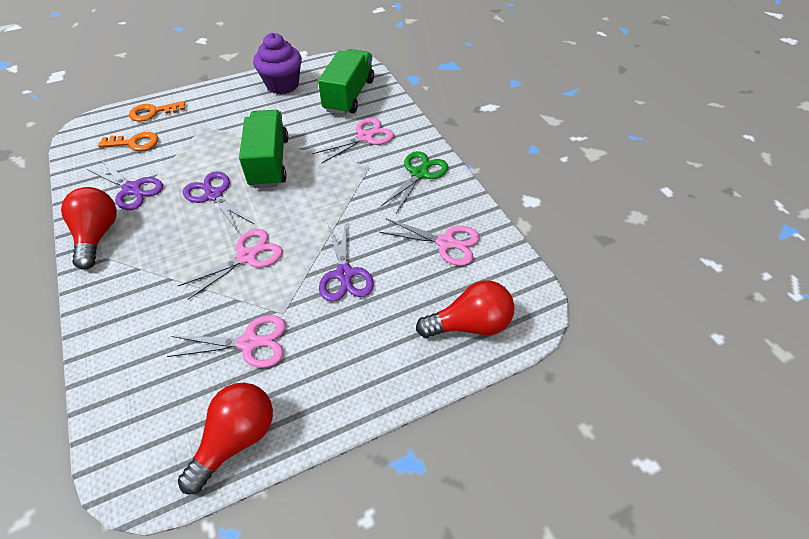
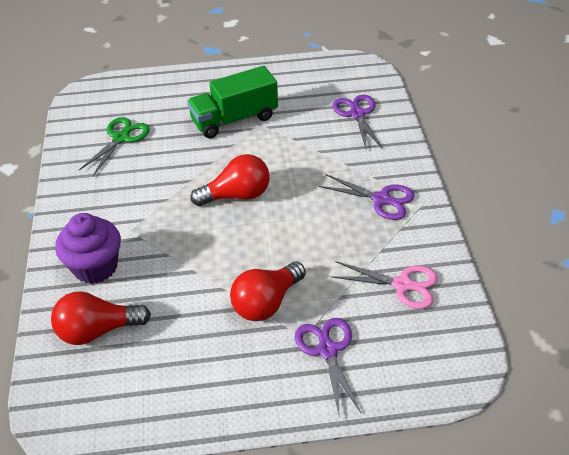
green truck: [239,110,288,188] [318,49,374,115] = 2 -> [187,66,278,138] = 1
orange key: [98,132,158,151] [129,101,185,122] = 2 -> none = 0
pink scissors: [167,315,286,368] [178,229,283,300] [312,118,394,164] [379,218,480,266] = 4 -> [331,261,438,309] = 1

